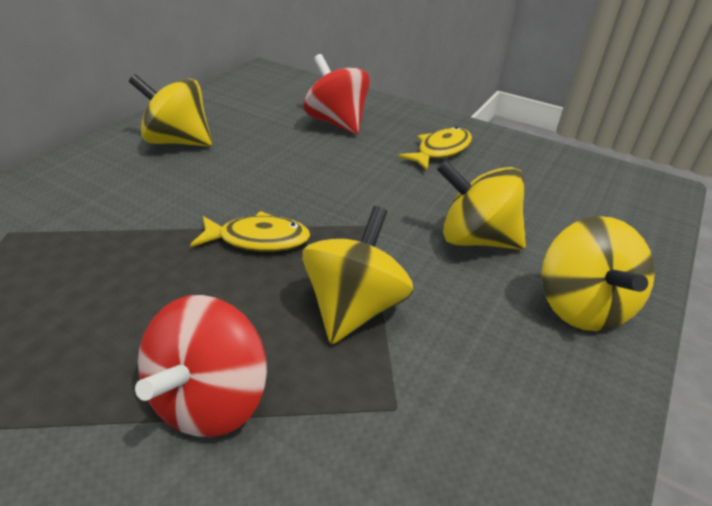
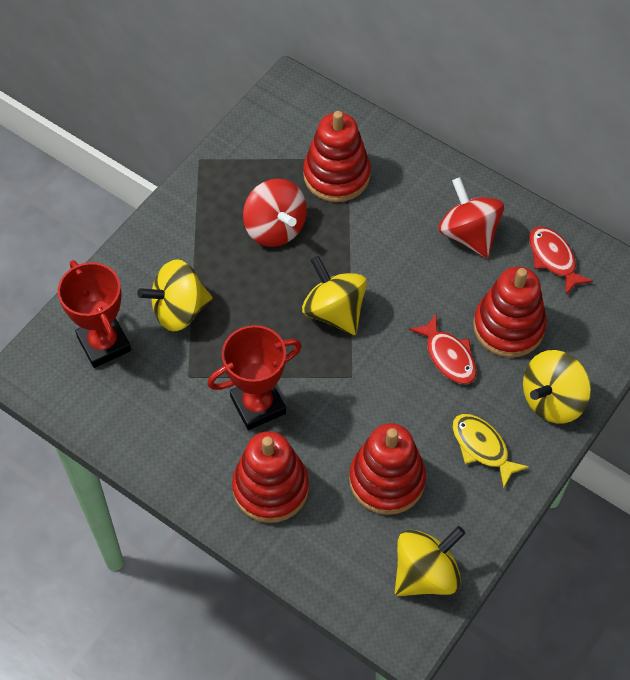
red fish: none = 0 -> [409,313,477,384] [529,227,593,295] = 2
red stacking toy: none = 0 -> [232,431,309,523] [303,111,371,202] [349,423,426,515] [473,267,547,358] = 4
red trophy: none = 0 -> [58,260,131,368] [207,325,302,430] = 2
yellow fish: [190,211,310,251] [398,127,472,171] = 2 -> [452,414,529,488] = 1

